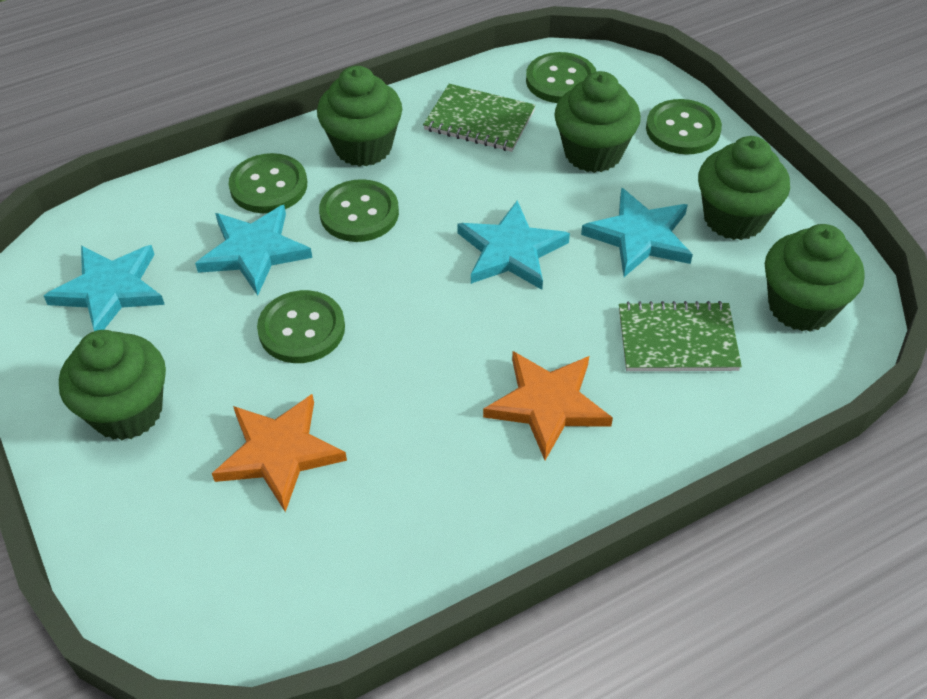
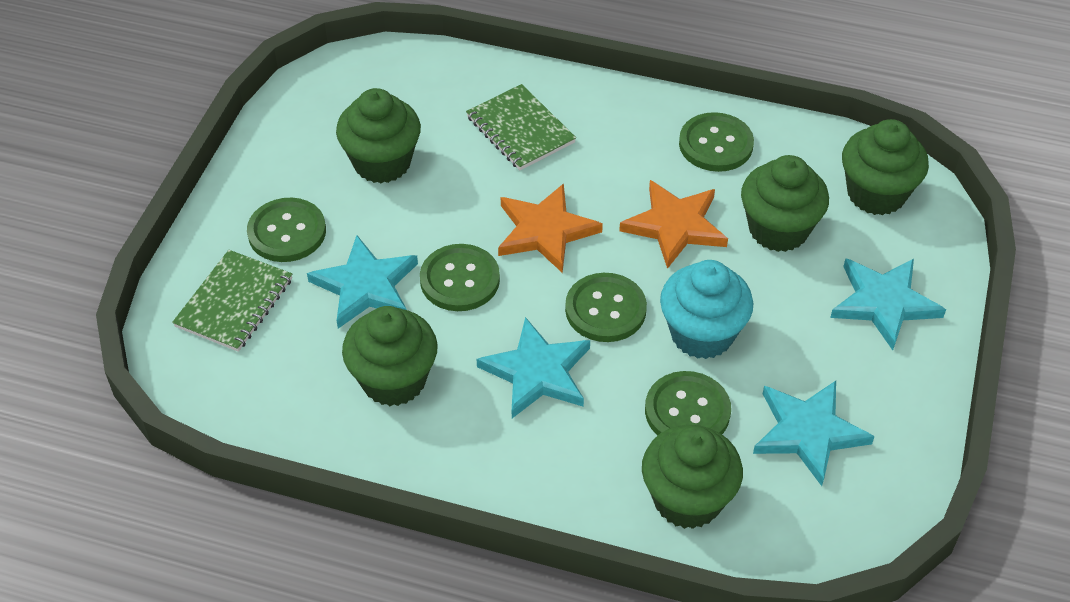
turquoise cupcake: none = 0 -> [660,260,753,359] = 1

